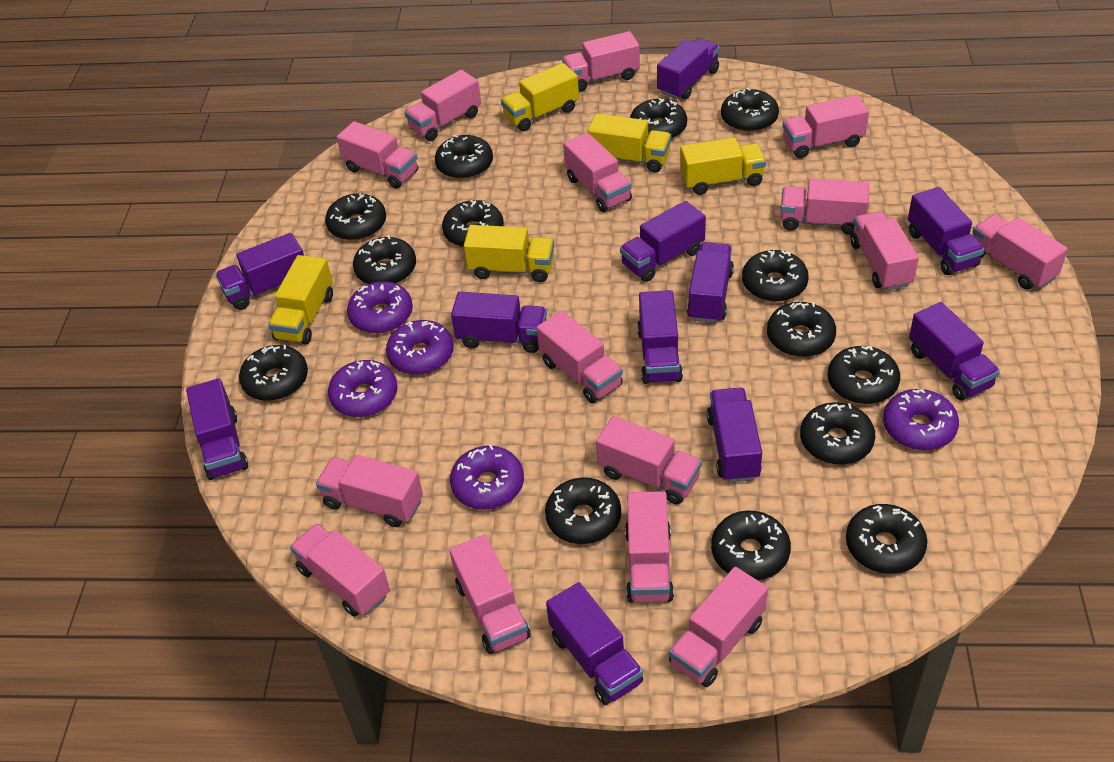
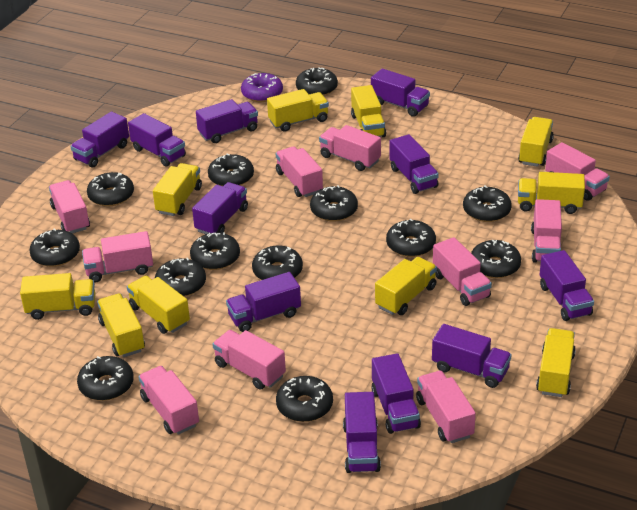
black donut: [239,345,308,401] [325,193,386,241] [353,235,416,284] [435,135,493,179] [442,200,504,247] [545,477,621,544] [630,98,687,139] [711,510,791,580] [721,88,779,132] [742,250,809,302] [767,302,836,357] [800,402,875,465] [828,346,900,404] [846,504,927,574] = 14 -> [29,229,80,267] [77,356,134,401] [87,172,134,206] [155,258,206,297] [190,232,240,270] [208,153,254,186] [252,245,303,280] [276,376,333,422] [296,67,338,96] [310,185,358,222] [386,219,436,257] [463,186,512,222] [471,240,521,278] = 13
pink truck: [290,523,390,617] [316,455,423,527] [336,121,418,189] [405,70,481,141] [449,535,531,654] [537,311,623,404] [562,31,640,92] [563,132,632,212] [596,416,702,504] [625,491,674,603] [669,567,768,687] [780,178,869,235] [783,95,869,159] [850,211,919,291] [972,214,1068,290] = 15 -> [49,180,90,233] [82,231,153,283] [138,366,199,435] [213,330,286,390] [276,146,323,197] [319,125,381,171] [416,371,476,443] [433,237,492,306] [531,199,562,263] [545,142,610,201] = 10
purple donut: [328,360,398,417] [347,281,413,333] [386,320,454,375] [450,445,524,510] [883,389,959,450] = 5 -> [241,73,283,102] = 1
yellow truck: [268,255,333,344] [464,225,554,282] [501,63,579,131] [588,113,671,173] [680,137,766,195] = 5 -> [20,273,95,320] [97,293,145,357] [127,276,190,334] [153,163,202,216] [267,89,329,132] [351,85,386,137] [375,257,437,315] [518,117,554,167] [518,172,585,214] [536,328,576,397] = 10

